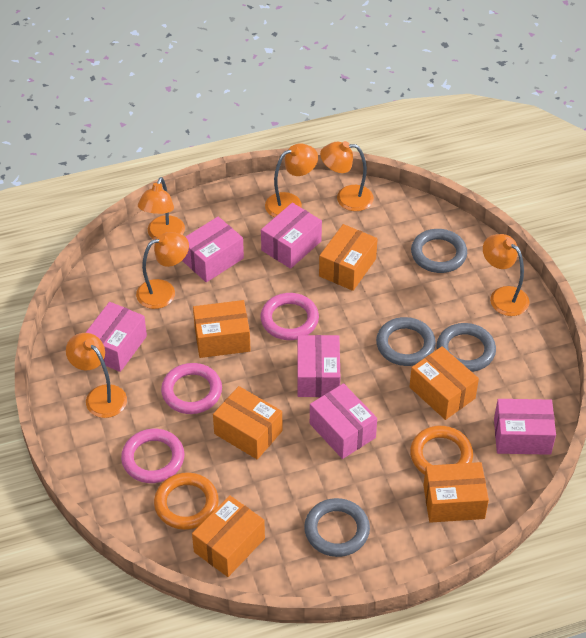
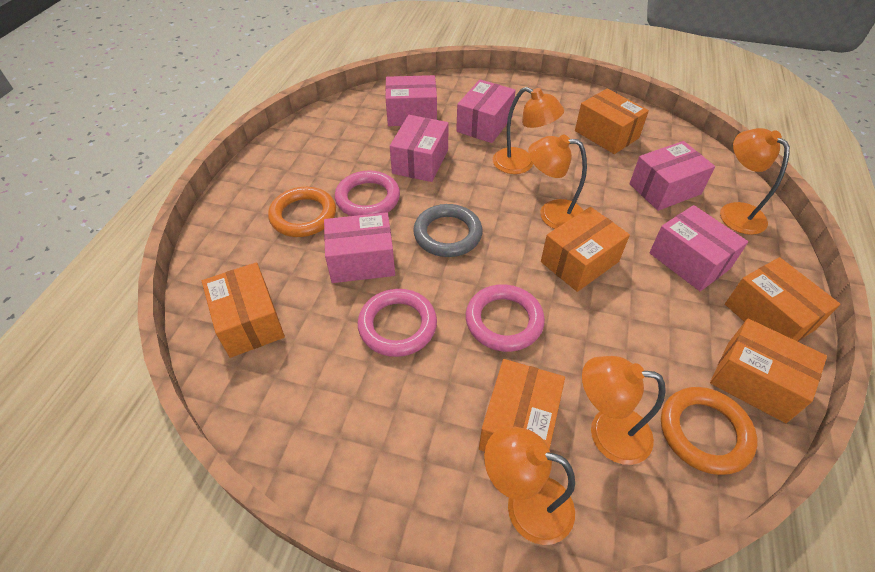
grey ring: [304,498,370,557] [376,317,436,366] [411,229,467,273] [437,323,496,372] = 4 -> [413,204,482,257] = 1
orange lamp: [66,333,127,418] [136,232,189,309] [138,177,185,240] [265,144,318,217] [320,141,374,211] [483,234,530,316] = 6 -> [484,426,575,545] [493,87,564,174] [528,134,587,229] [582,356,666,465] [720,128,790,235] = 5

